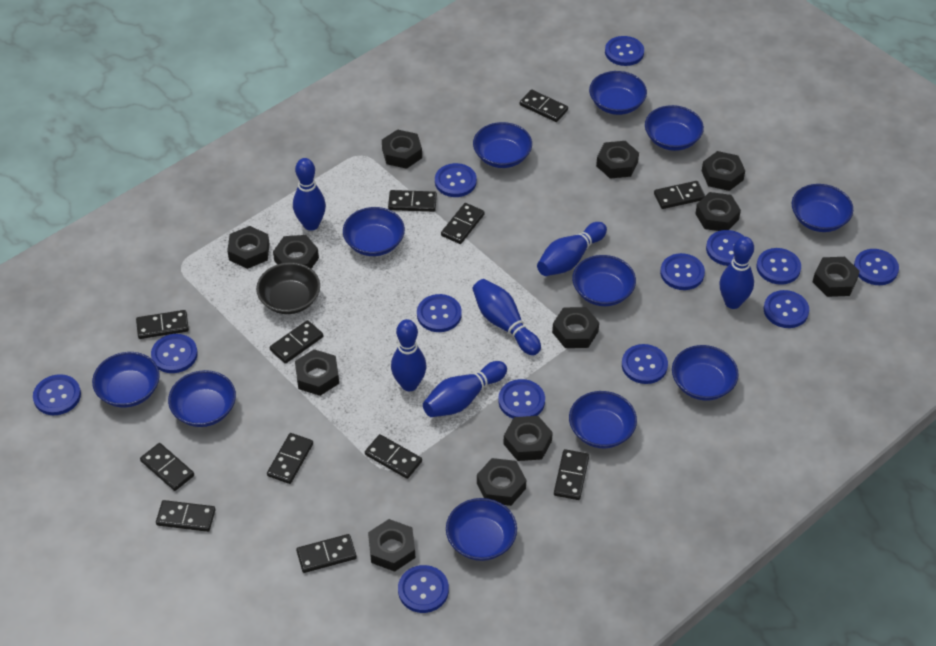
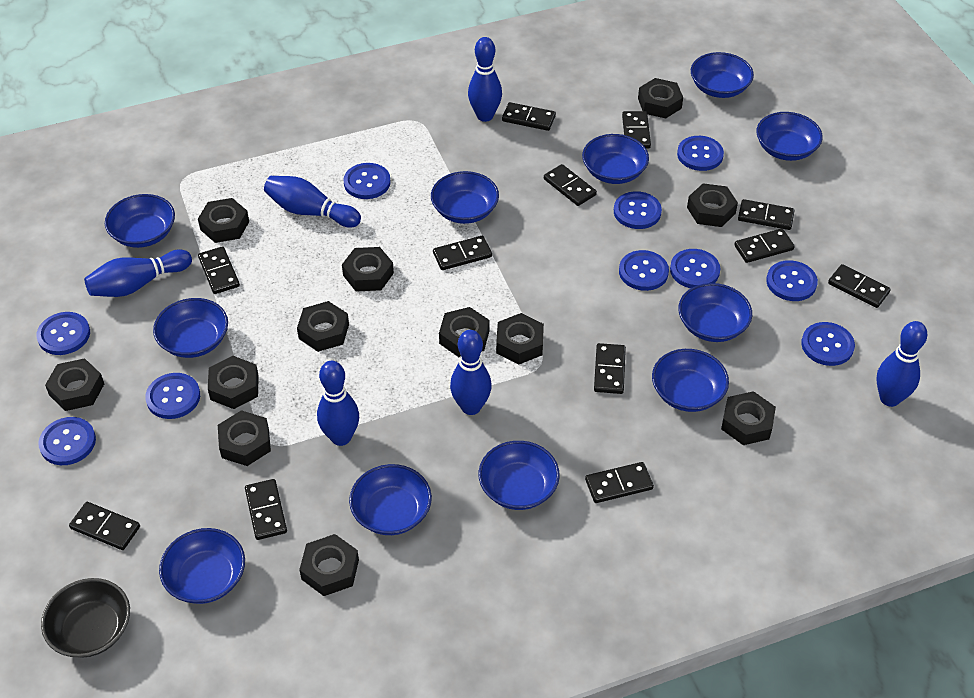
blue button: [33,374,81,415] [151,334,198,373] [398,565,449,613] [417,294,462,332] [435,163,477,197] [498,379,545,419] [605,36,644,66] [622,344,668,384] [660,253,705,290] [706,230,745,266] [757,248,801,285] [764,290,809,328] [854,249,899,285] = 13 -> [36,312,90,355] [38,417,96,465] [145,373,200,419] [343,163,391,199] [614,191,662,229] [619,250,669,291] [670,249,720,288] [677,136,724,171] [766,260,818,301] [801,322,855,366] = 10

